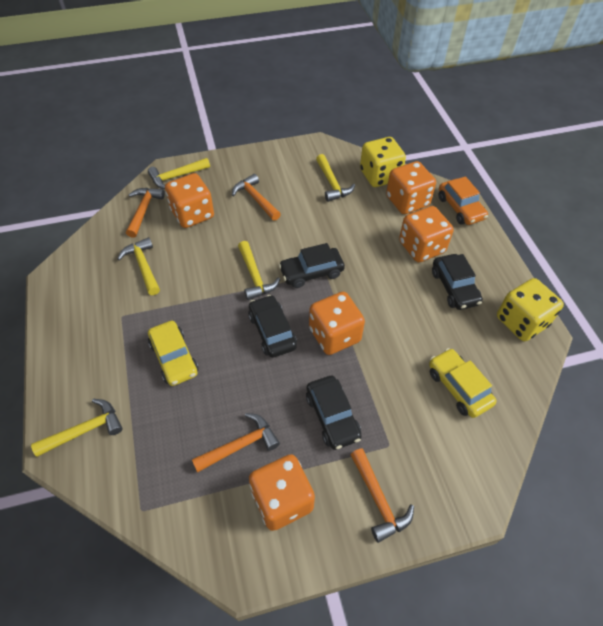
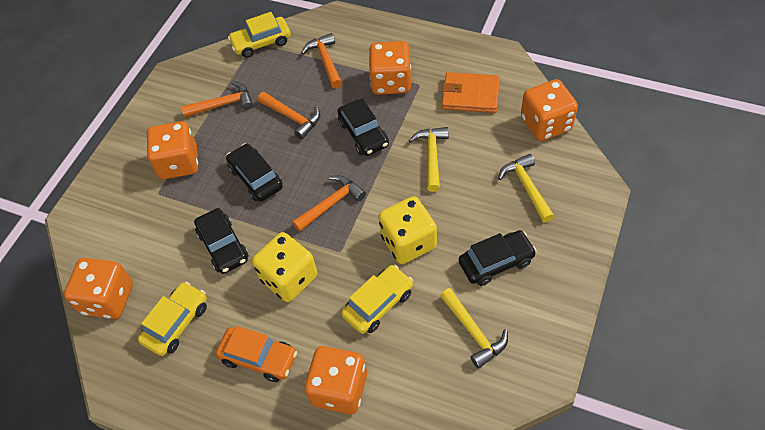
orange wallet: none = 0 -> [442,72,500,113] = 1
yellow car: [148,321,199,386] [429,348,496,418] = 2 -> [138,282,207,356] [228,12,291,58] [341,265,413,334] = 3
yellow hammer: [31,399,123,457] [117,237,160,295] [148,158,210,189] [238,241,280,300] [316,154,355,202] = 5 -> [409,127,449,192] [440,288,508,369] [498,154,554,223] = 3

